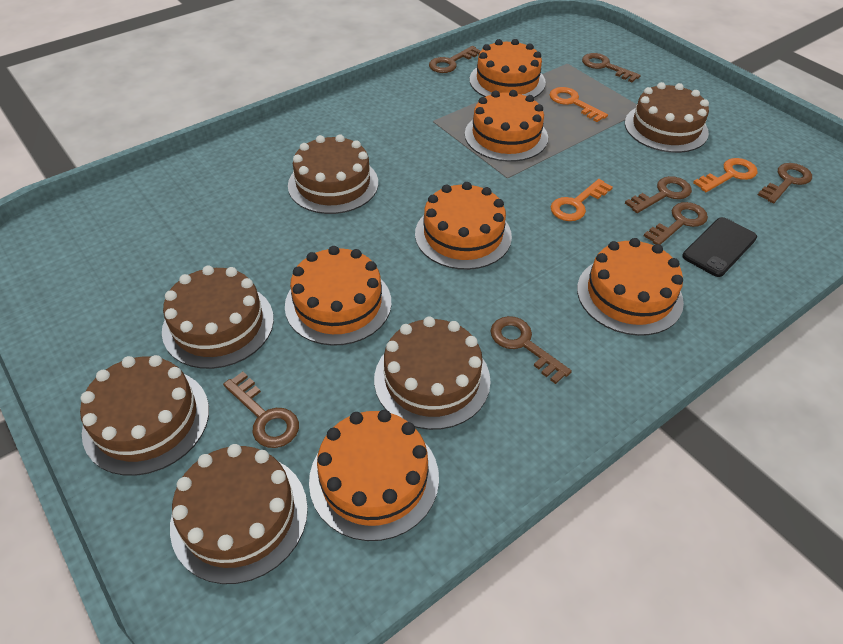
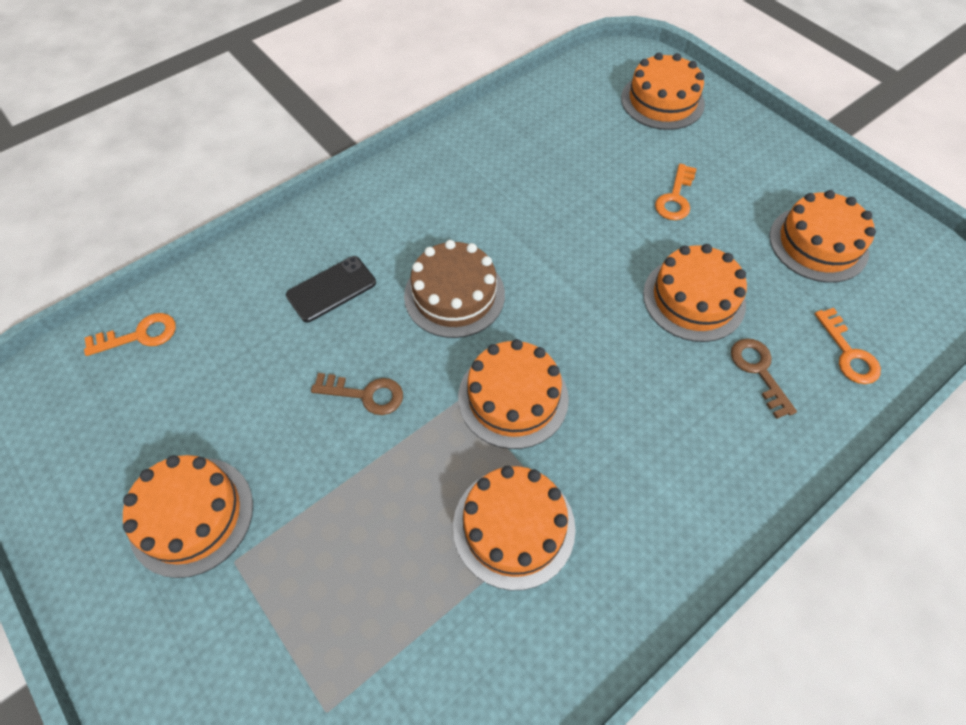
brown cake: [80,355,209,476] [162,266,274,369] [170,444,308,584] [288,134,378,214] [374,316,490,430] [625,82,709,153] = 6 -> [404,240,505,338] = 1
brown key: [223,372,299,448] [429,46,481,73] [491,316,572,384] [582,53,641,82] [625,176,692,213] [644,202,708,245] [758,163,812,203] = 7 -> [311,373,403,415] [731,338,797,419] = 2

